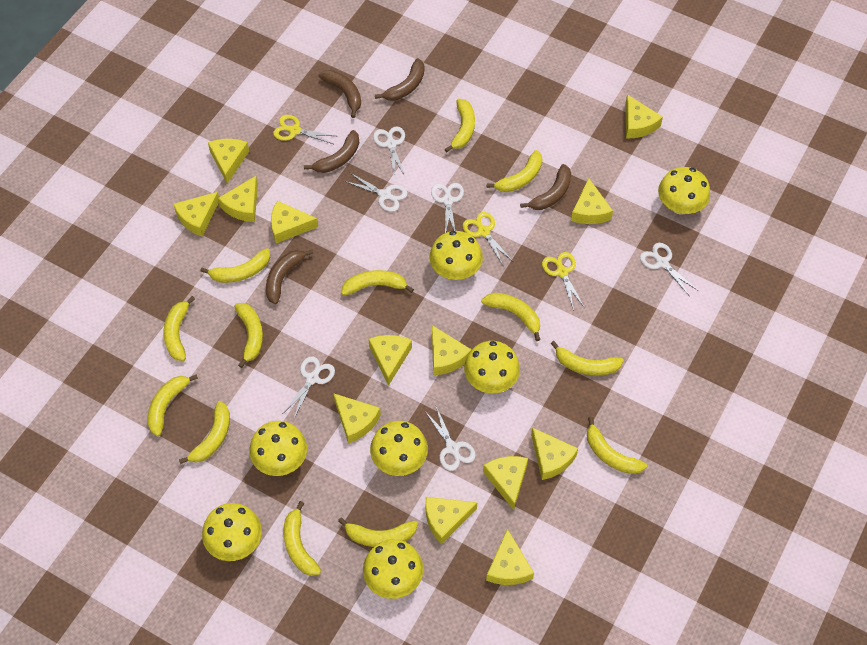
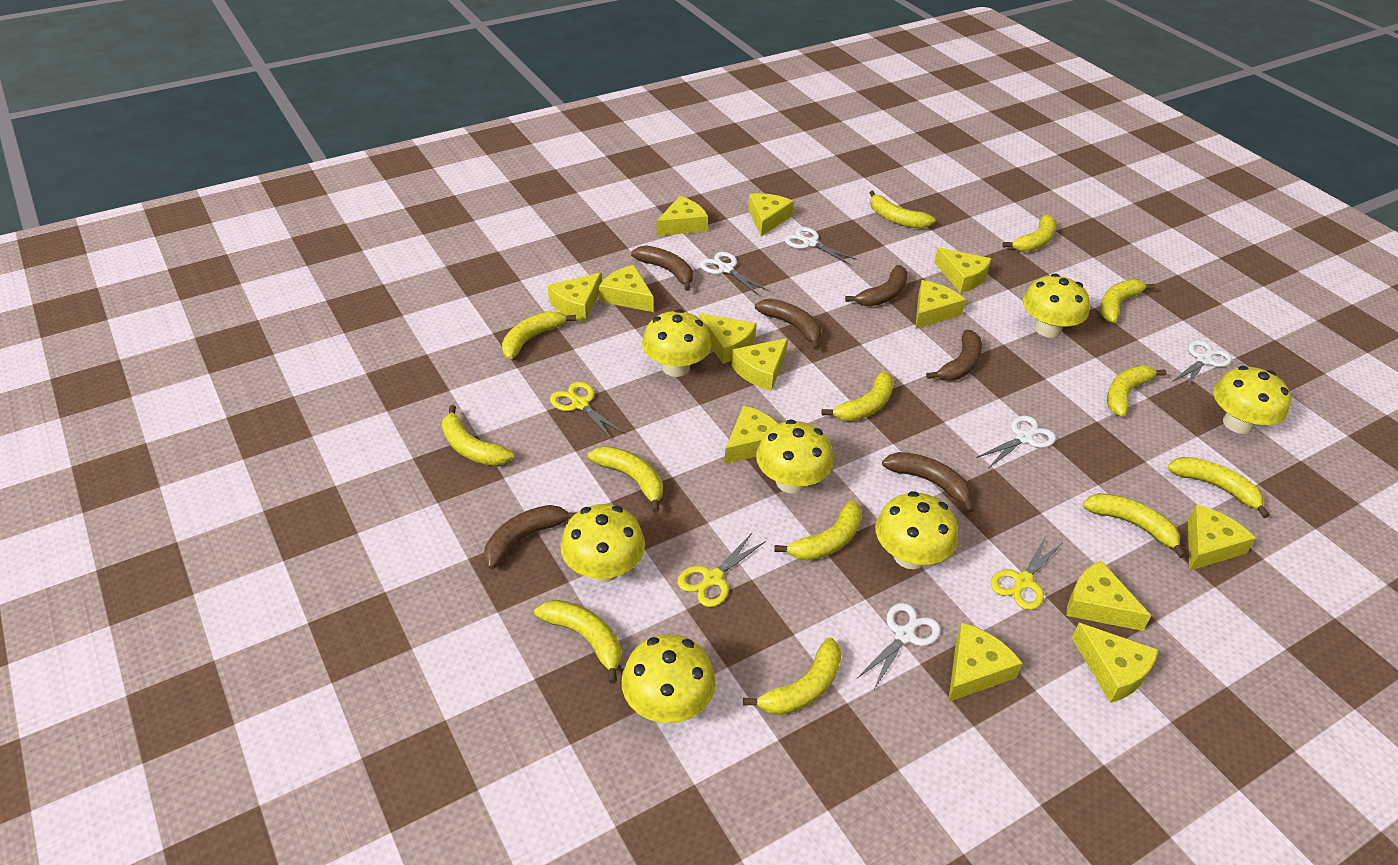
brown banana: [266,250,313,304] [304,130,359,173] [319,70,361,118] [375,58,425,101] [520,164,571,210] = 5 -> [484,505,577,569] [631,245,693,291] [755,298,821,350] [845,265,908,306] [882,452,974,513] [926,330,982,380] = 6
white scissors: [283,357,335,420] [344,173,408,212] [373,126,405,178] [425,406,476,471] [431,183,464,233] [640,243,697,295] = 6 -> [700,252,769,295] [784,227,857,265] [857,603,941,689] [976,416,1056,468] [1172,340,1232,389] = 5

